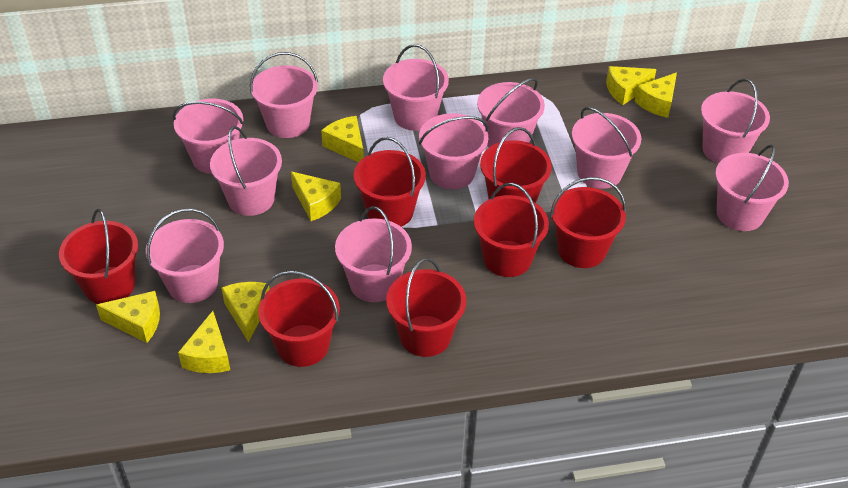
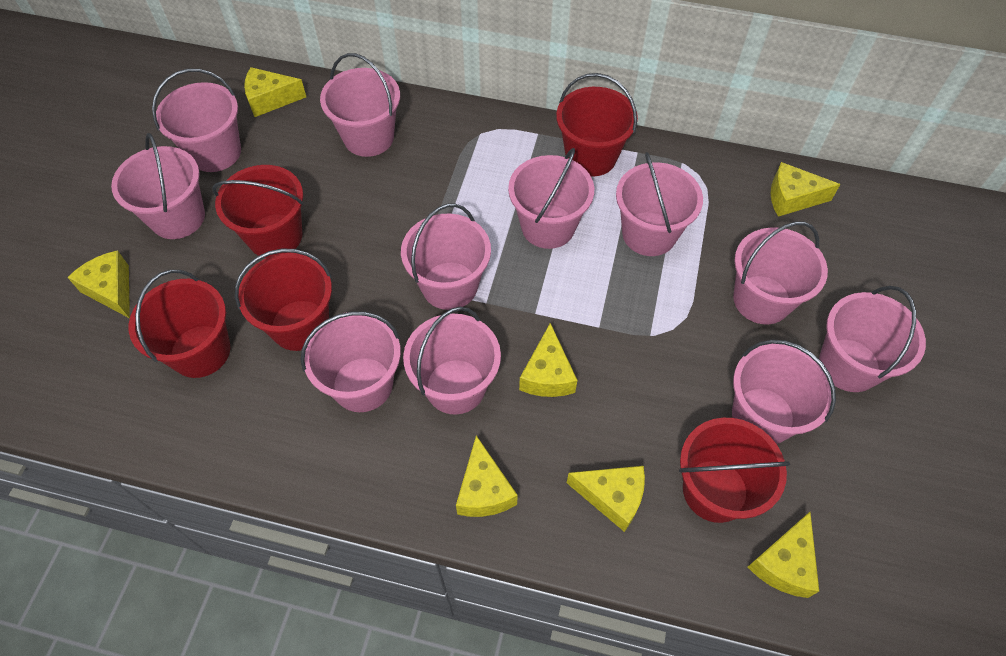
red bucket: [59,209,138,304] [258,271,340,367] [354,137,426,227] [386,258,466,357] [474,183,549,277] [480,127,552,203] [550,177,626,268] = 7 -> [129,270,230,378] [212,165,304,258] [235,249,332,351] [556,73,638,176] [679,418,790,523] = 5

